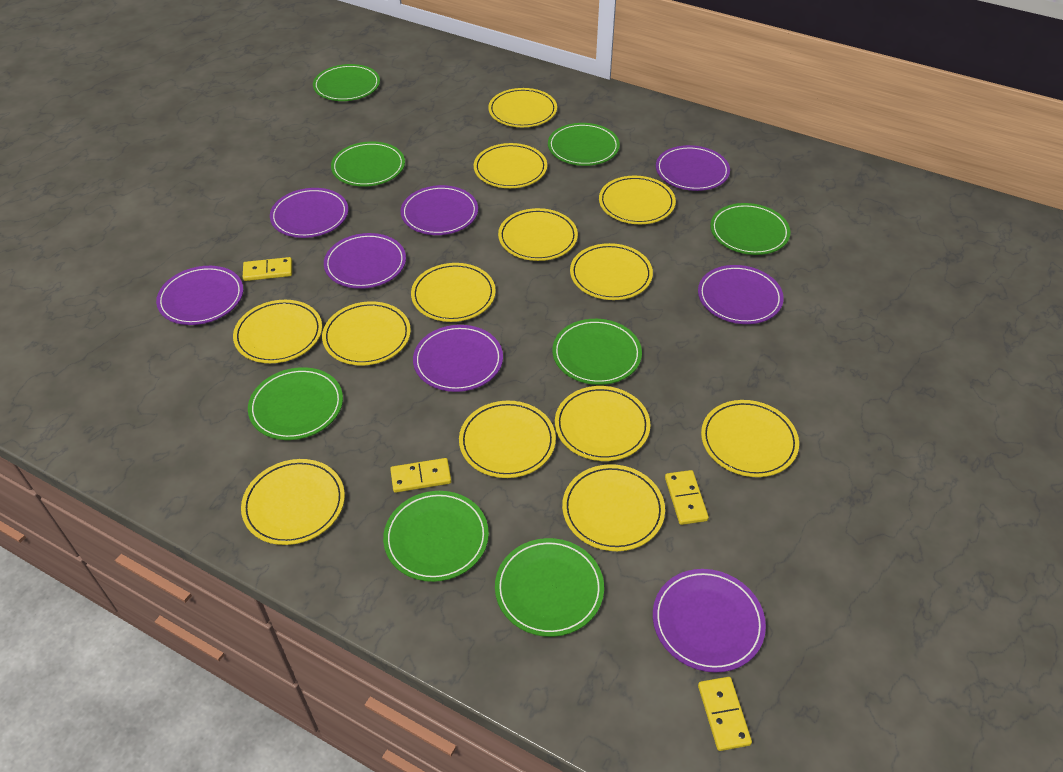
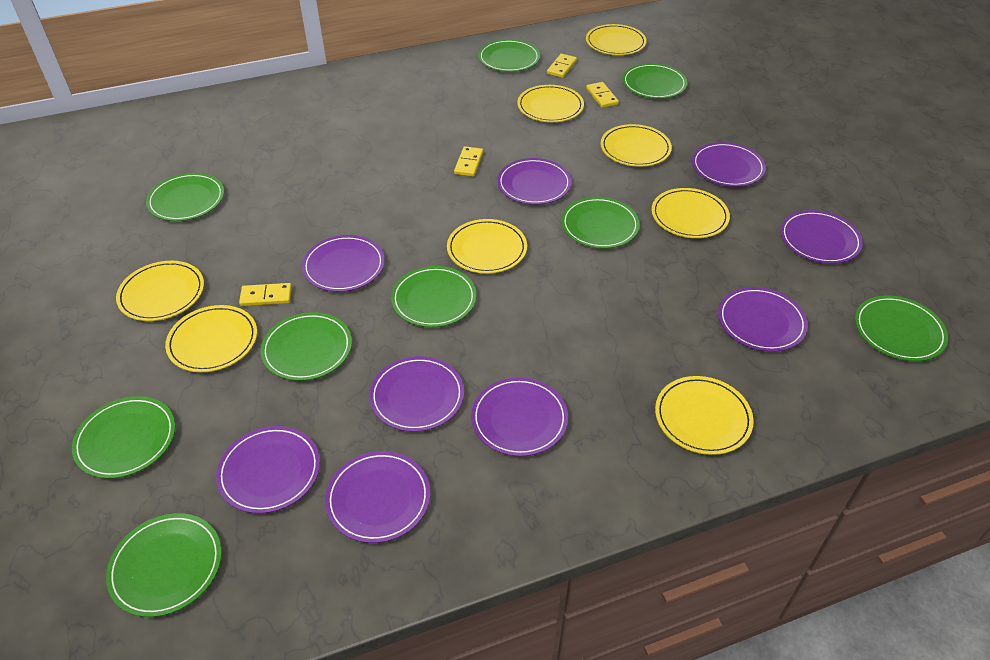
green plate: [248,367,343,440] [313,64,380,101] [331,141,405,187] [383,491,489,582] [495,538,604,637] [548,123,620,166] [552,319,642,385] [710,203,791,255] = 8 -> [72,396,175,479] [106,513,222,617] [146,173,224,221] [261,312,352,381] [391,266,477,328] [478,39,540,72] [561,197,640,249] [622,63,687,99] [855,295,948,361] = 9
purple plate: [156,266,243,325] [270,188,348,238] [324,233,406,289] [400,185,478,235] [413,325,503,392] [653,569,766,672] [656,145,730,191] [698,265,784,324] = 8 -> [216,426,320,514] [302,235,385,292] [325,451,430,543] [369,356,464,432] [471,377,568,456] [497,158,572,205] [692,142,766,187] [718,287,808,352] [780,210,863,264] = 9
yellow plate: [233,300,322,363] [241,459,345,545] [322,301,411,365] [411,263,496,322] [459,401,556,478] [474,143,547,188] [488,88,557,127] [498,208,578,261] [555,386,650,461] [562,464,665,551] [570,243,653,300] [599,176,676,224] [701,400,799,477] = 13 -> [116,261,204,321] [165,305,257,372] [447,219,527,274] [517,85,584,122] [586,24,647,55] [601,124,672,167] [652,188,730,238] [655,376,754,455] = 8

